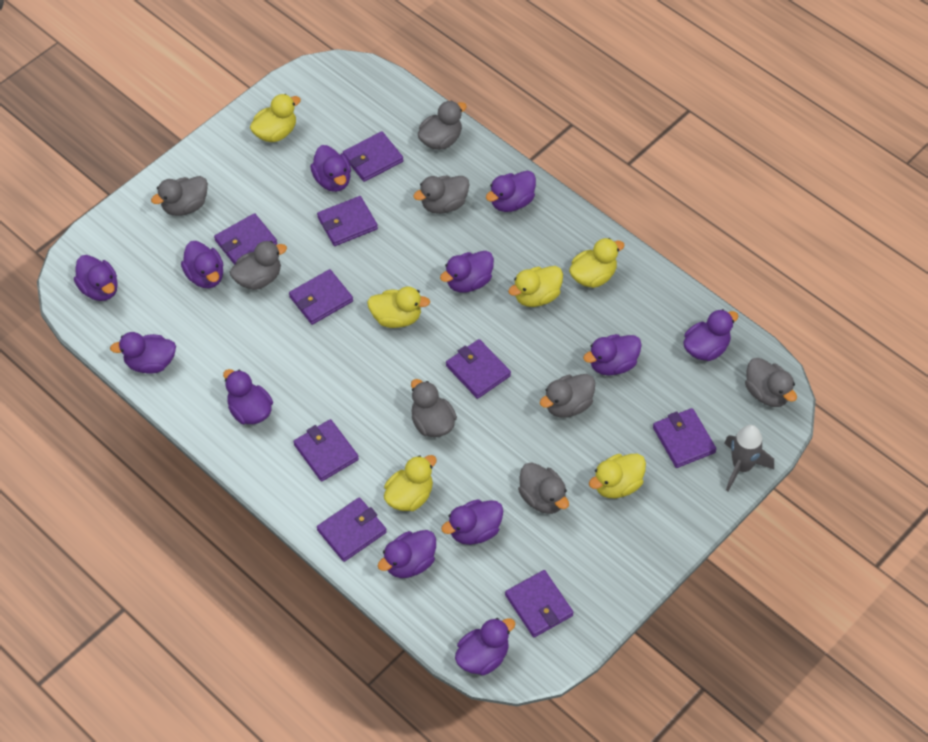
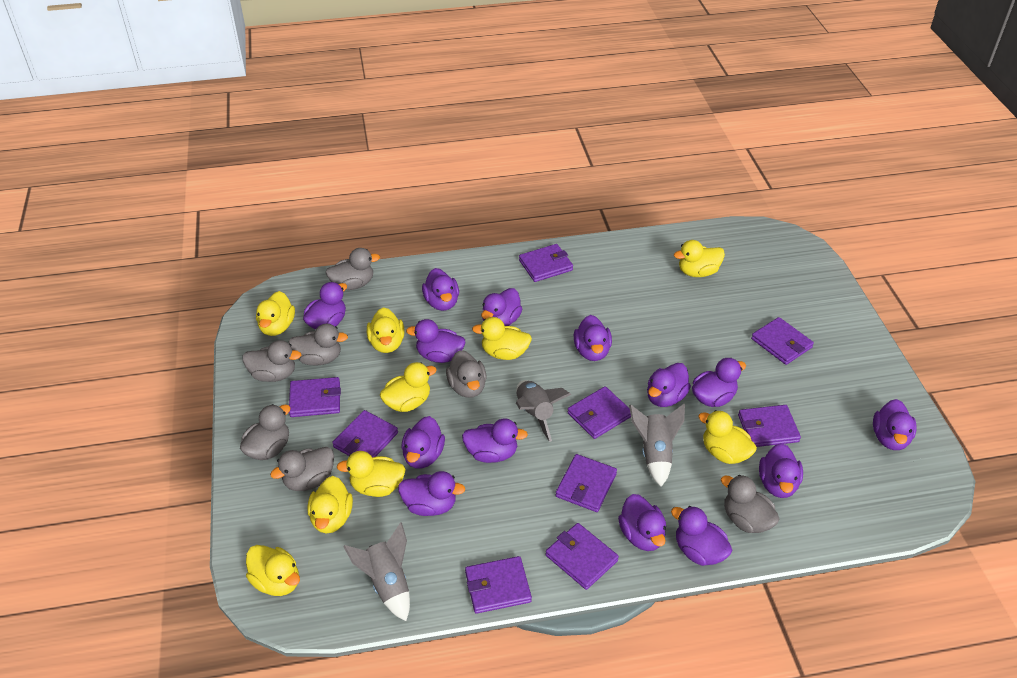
grey duck: [151,176,208,216] [230,241,287,290] [411,379,457,437] [413,176,469,214] [418,100,467,150] [518,462,569,514] [540,374,595,418] [745,358,797,407] = 8 -> [240,404,291,460] [242,340,301,382] [270,447,334,491] [289,324,348,366] [326,248,380,290] [446,350,487,398] [721,475,780,533] = 7
grey rocket: [724,425,774,491] = 1 -> [343,522,410,621] [516,380,571,442] [629,404,685,487] = 3
purple duck: [74,255,118,301] [110,332,176,374] [181,241,223,288] [223,369,273,424] [310,145,351,192] [378,530,436,578] [440,251,494,292] [441,499,503,545] [455,618,515,675] [486,171,536,212] [583,334,642,375] [683,309,738,361] = 12 -> [303,282,347,330] [398,471,465,516] [401,416,445,469] [406,319,465,363] [422,268,459,311] [462,418,528,463] [481,288,522,326] [574,315,612,361] [618,494,666,551] [647,363,691,407] [671,506,732,566] [692,358,746,407] [759,443,803,498] [873,399,917,450] = 14
yellow duck: [250,94,301,142] [367,286,430,328] [384,455,437,511] [508,266,563,307] [569,238,625,288] [589,454,646,498] = 6 -> [246,545,300,596] [256,291,295,336] [307,476,353,533] [337,451,406,497] [367,307,404,353] [380,362,437,412] [472,317,532,360] [674,240,725,277] [698,410,757,464] = 9

